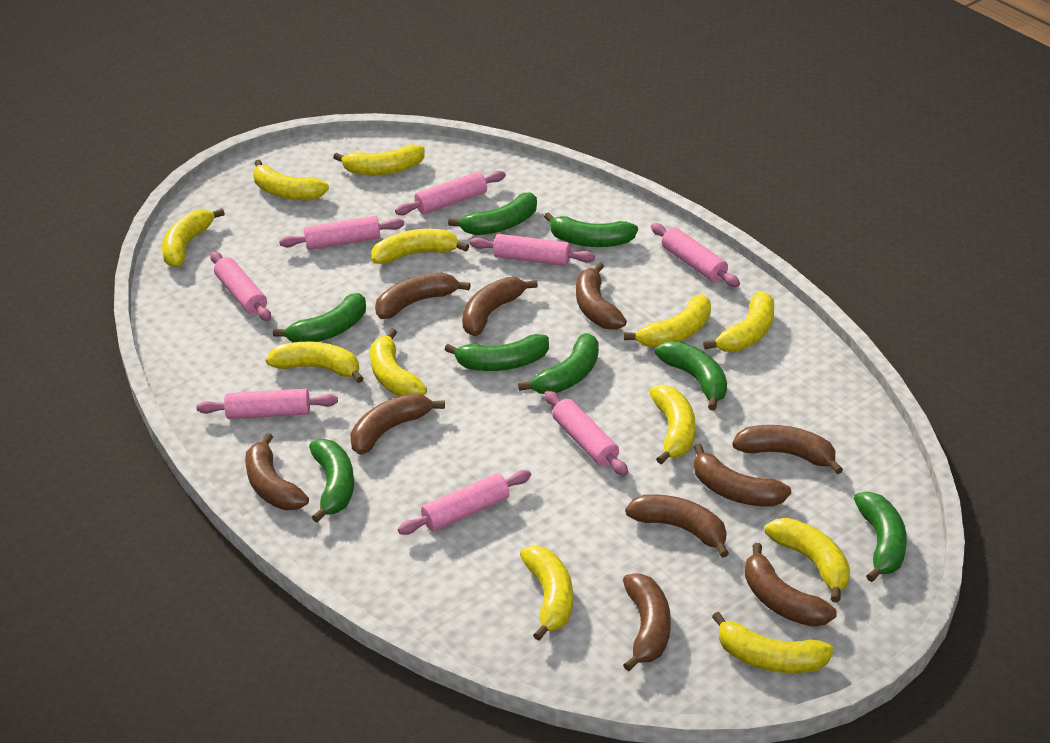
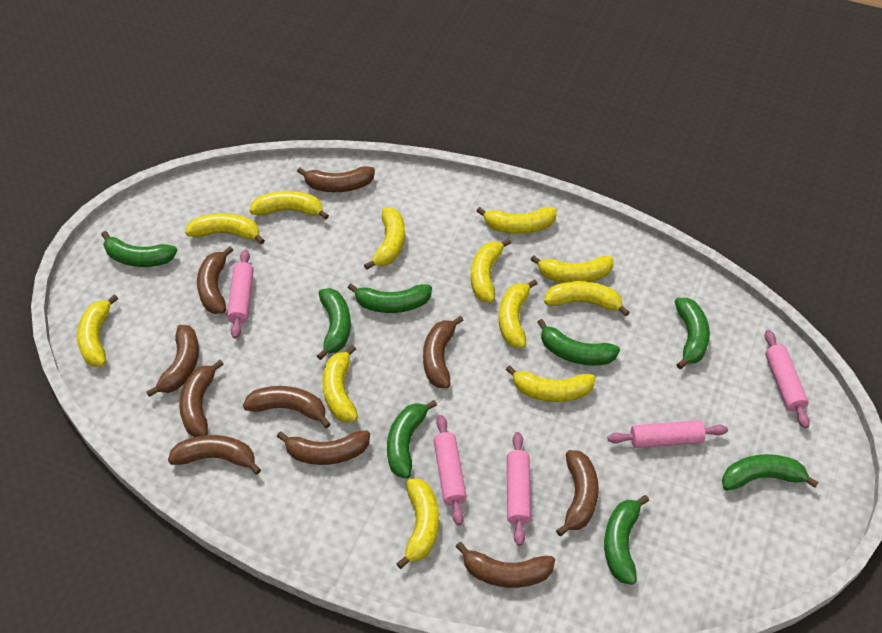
pink rolling pin: [197,389,338,419] [210,251,271,321] [279,216,404,250] [395,171,506,215] [398,470,531,535] [470,234,595,266] [544,390,628,476] [651,223,740,287] = 8 -> [227,249,254,339] [433,415,467,525] [507,432,531,546] [607,420,728,448] [765,330,810,428] = 5

